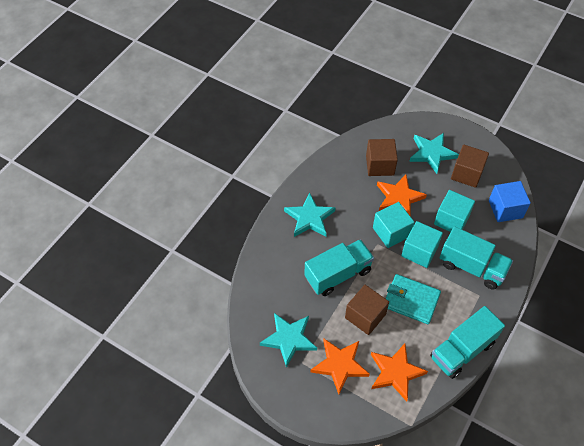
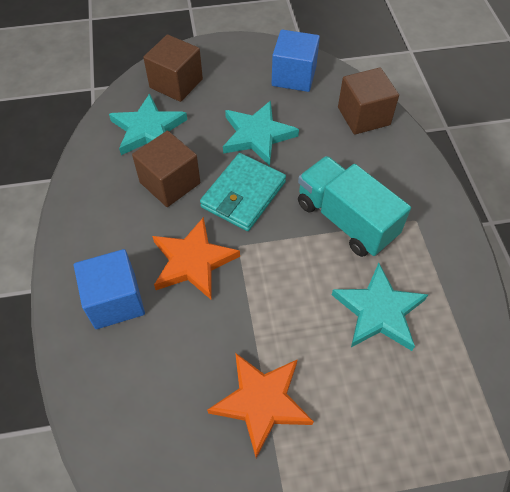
blue cube: [489,181,531,222] = 1 -> [74,249,145,329] [272,30,320,92] = 2
orange star: [310,339,370,394] [371,344,428,402] [377,175,427,216] = 3 -> [152,217,240,299] [207,353,314,458] = 2
turquoise cube: [373,202,415,248] [401,221,443,268] [434,190,475,232] = 3 -> none = 0
turquoise truck: [304,239,374,296] [430,306,505,379] [440,226,513,290] = 3 -> [298,156,411,257] = 1

